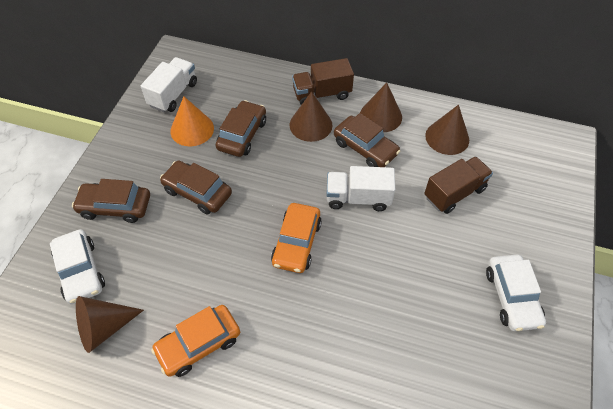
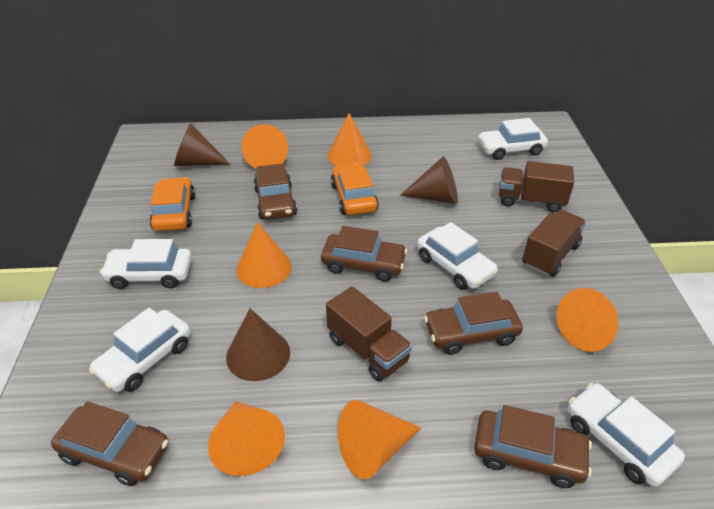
brown car: [72,179,150,223] [160,160,232,214] [216,100,266,157] [334,113,400,167] = 4 -> [51,401,169,486] [253,163,297,220] [321,226,407,282] [424,292,523,355] [474,405,592,488] = 5
brown cone: [76,296,144,353] [290,91,332,142] [360,83,402,132] [425,105,469,155] = 4 -> [174,124,230,166] [226,309,290,381] [400,156,458,204] = 3
brown truck: [292,58,354,105] [424,156,493,214] = 2 -> [326,286,412,381] [499,161,574,212] [522,210,586,277] = 3
orange cone: [170,96,214,146] = 1 -> [208,401,285,476] [236,222,292,288] [241,124,288,169] [327,113,372,166] [338,400,421,479] [556,288,618,352] = 6
white car: [50,229,105,304] [486,254,546,331] = 2 -> [89,308,191,392] [100,239,192,289] [417,222,498,290] [478,118,548,160] [568,383,685,487] = 5
white truck: [141,57,197,112] [326,166,395,211] = 2 -> none = 0

